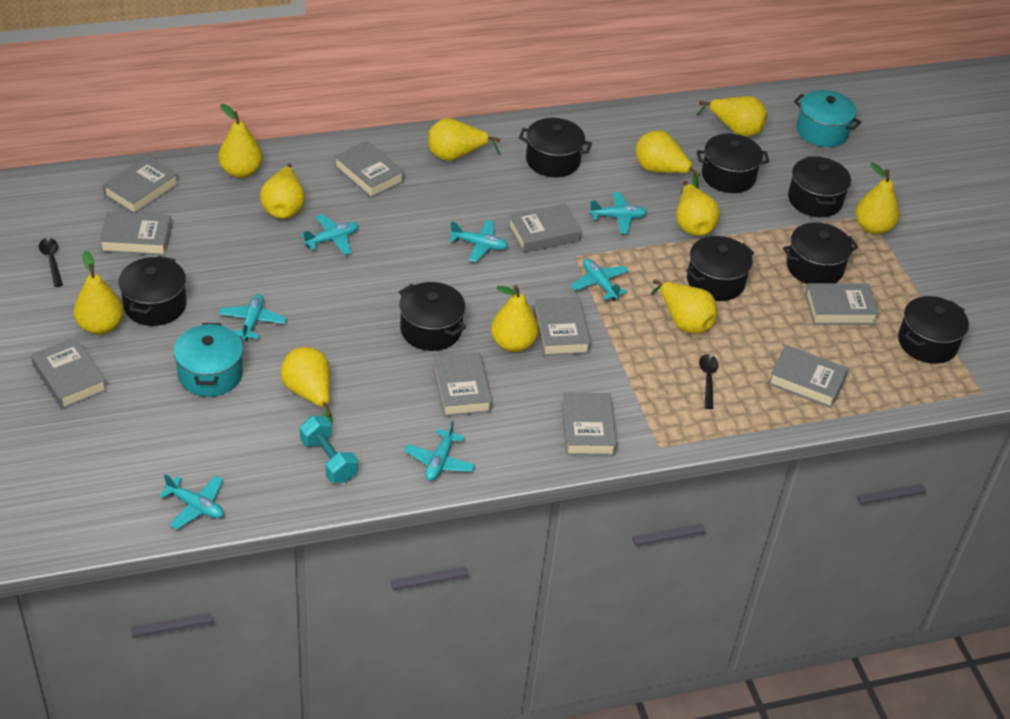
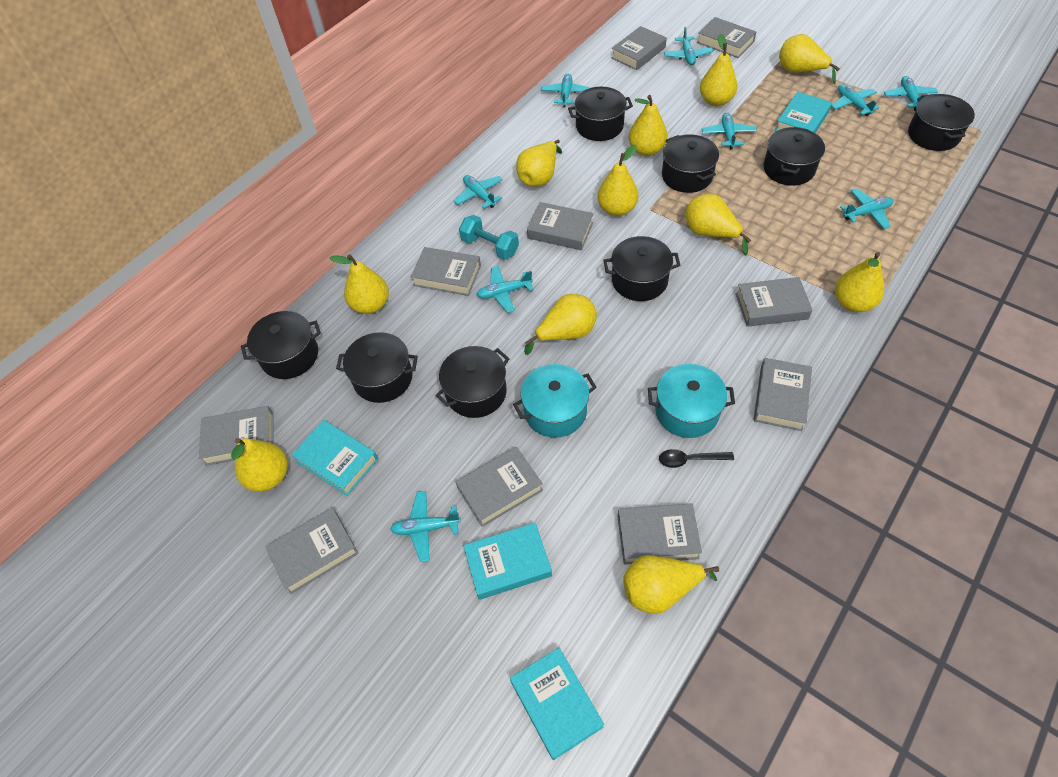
black spoon: [39,238,63,287] [699,354,718,409] = 2 -> [659,449,734,468] = 1
turquoise book: none = 0 -> [292,420,378,496] [463,523,552,600] [510,648,604,760] [775,92,832,133] = 4
turquoise plane: [159,474,224,529] [218,294,287,341] [301,214,358,255] [404,421,475,481] [449,220,508,262] [571,259,629,301] [589,192,647,234] = 7 -> [390,491,461,562] [454,175,503,209] [477,266,534,313] [541,74,591,107] [664,27,713,65] [702,113,756,149] [831,84,879,116] [840,188,893,229] [884,76,938,111] = 9

